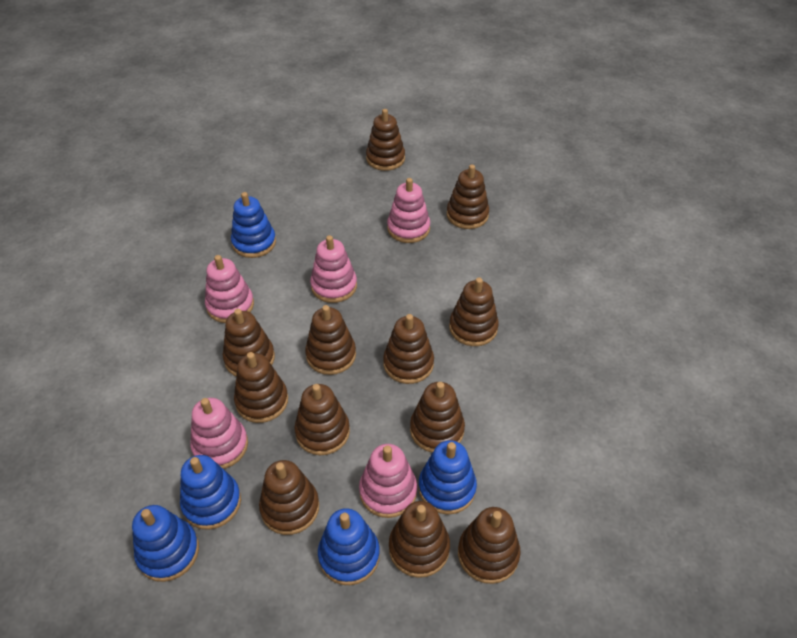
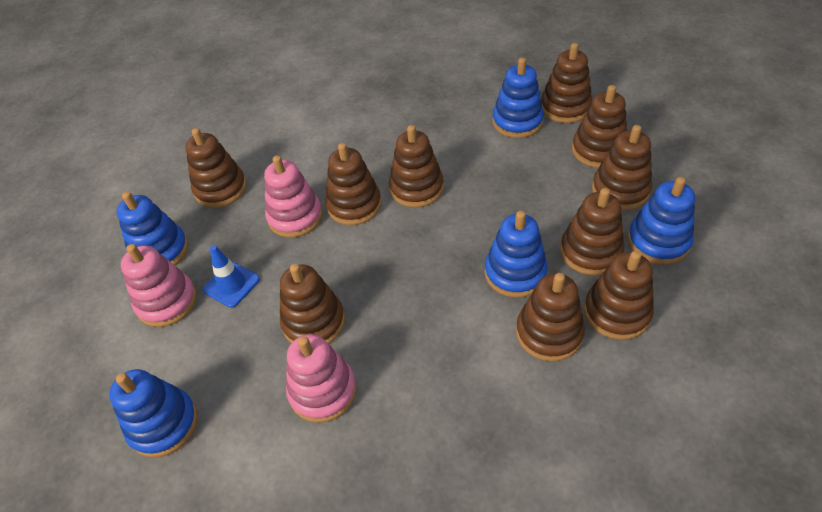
blue traffic cone: none = 0 -> [203,245,260,308] = 1
brown stacking toy: [223,309,275,376] [234,352,288,423] [259,460,319,535] [294,384,350,455] [305,305,356,375] [366,109,405,171] [383,314,434,384] [389,501,450,578] [410,382,465,453] [447,165,489,229] [449,277,499,346] [458,507,520,584] = 12 -> [185,128,247,208] [280,264,345,344] [325,143,381,225] [389,125,444,208] [516,273,585,362] [541,43,592,123] [560,188,624,275] [572,85,627,168] [584,251,654,340] [592,125,652,210] = 10
pink stacking toy: [190,398,248,469] [205,255,254,323] [310,235,357,303] [359,444,417,518] [387,178,430,243] = 5 -> [121,244,197,327] [264,155,323,238] [286,334,357,423] = 3

